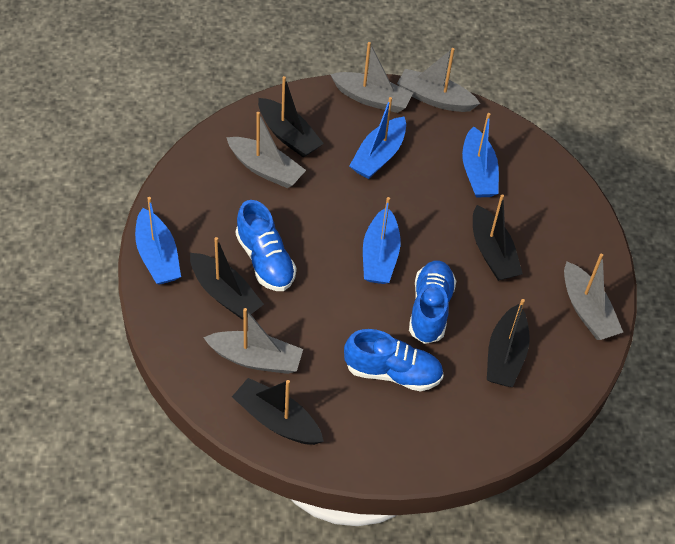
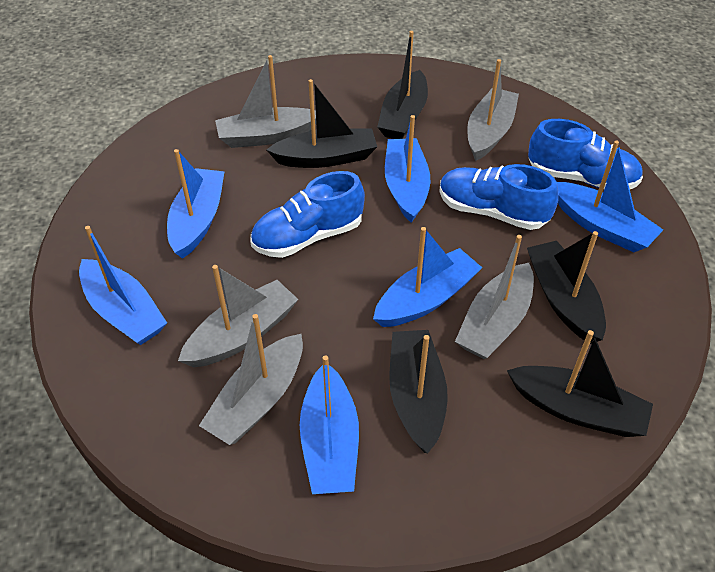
blue boat: [135,197,181,285] [349,97,406,179] [363,197,400,284] [462,113,499,198] = 4 -> [79,226,167,345] [167,149,224,259] [300,355,359,494] [373,227,482,327] [385,115,430,223] [557,141,663,252] = 6

